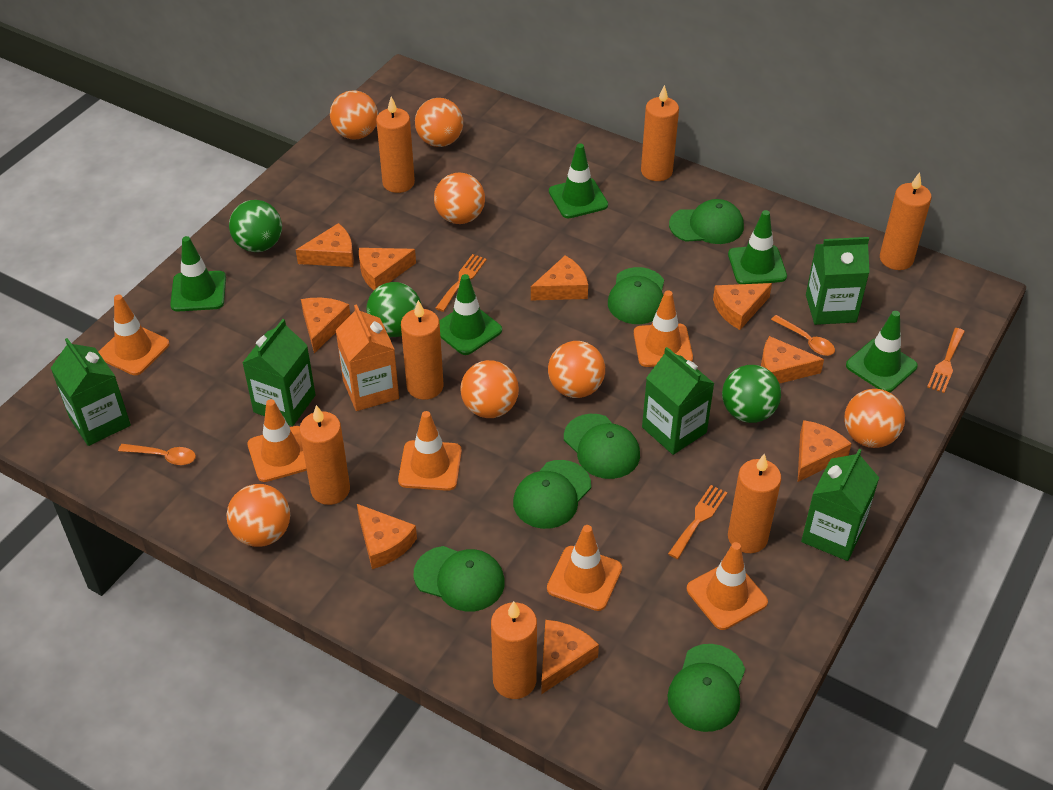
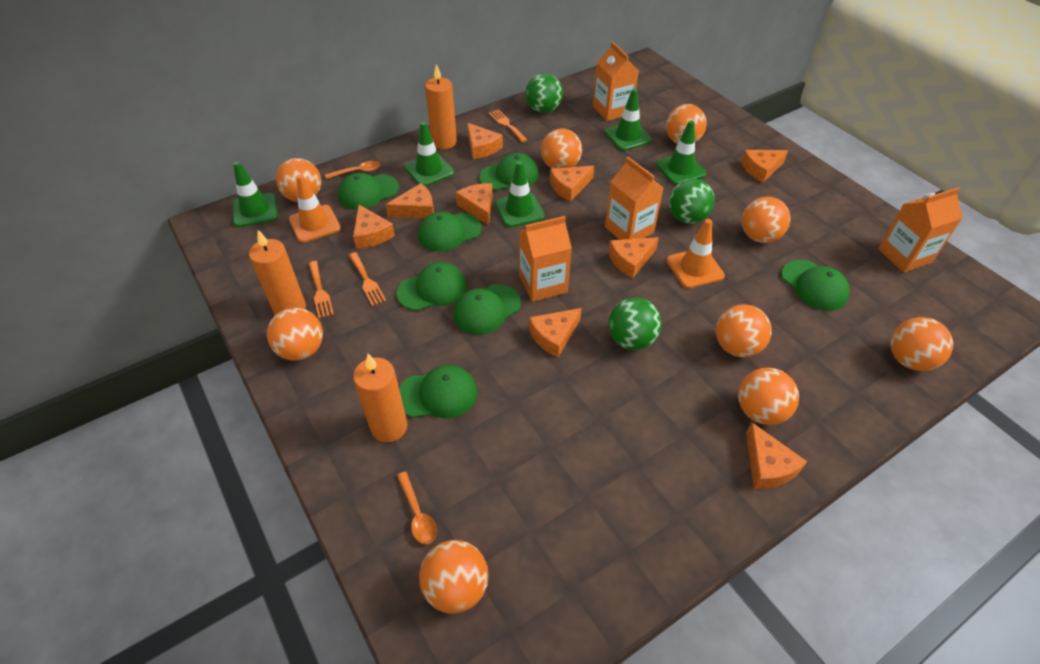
green cap: [414,546,505,612] [513,460,591,529] [564,414,640,479] [608,267,664,324] [667,644,745,732] [669,199,744,244] = 6 -> [338,173,399,210] [397,262,466,311] [399,365,477,418] [418,212,482,252] [453,284,521,335] [479,153,539,190] [781,260,850,311] = 7
green carton: [51,338,131,446] [242,319,315,426] [642,347,715,455] [801,449,879,561] [806,237,870,325] = 5 -> none = 0
orange ball: [227,484,290,547] [330,90,378,139] [415,98,463,147] [434,172,485,224] [460,360,519,418] [548,341,605,398] [844,389,905,448] = 7 -> [267,307,323,361] [276,158,321,202] [419,540,489,614] [541,129,582,169] [666,104,707,144] [716,304,772,357] [738,368,799,425] [742,197,790,243] [890,317,953,371] = 9
orange candle: [299,405,350,505] [376,97,415,193] [401,300,443,400] [491,601,537,699] [641,85,679,181] [728,453,781,553] [880,172,931,270] = 7 -> [249,230,306,315] [353,354,408,442] [425,64,457,149] = 3
orange carton: [336,304,399,411] = 1 -> [519,216,572,302] [593,42,639,121] [605,157,664,240] [878,187,963,273] = 4
orange traffic cone: [99,295,170,375] [248,399,307,482] [398,411,462,491] [547,525,622,611] [634,290,693,367] [687,542,768,630] = 6 -> [289,175,341,243] [666,219,725,288] = 2

